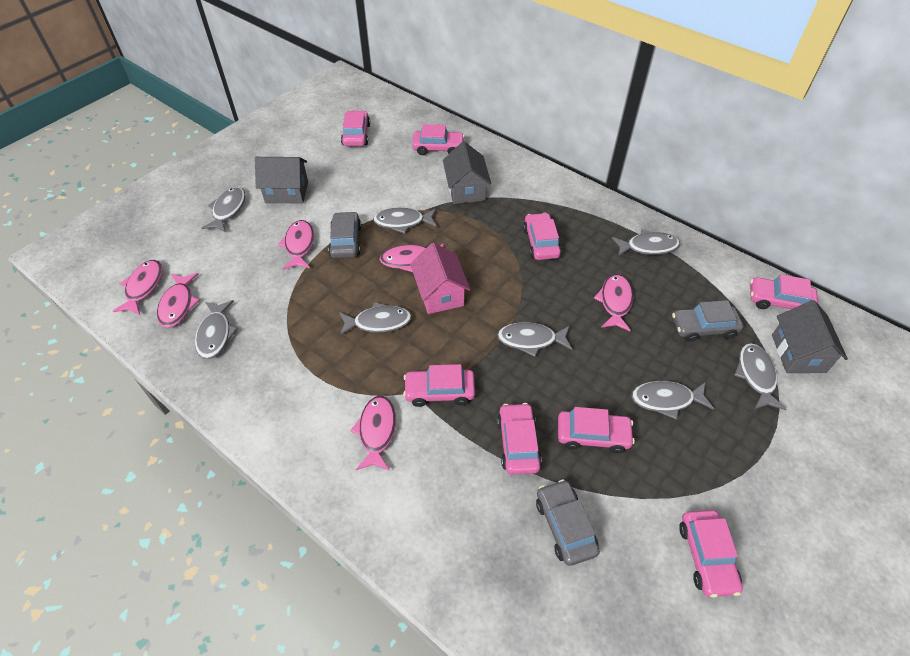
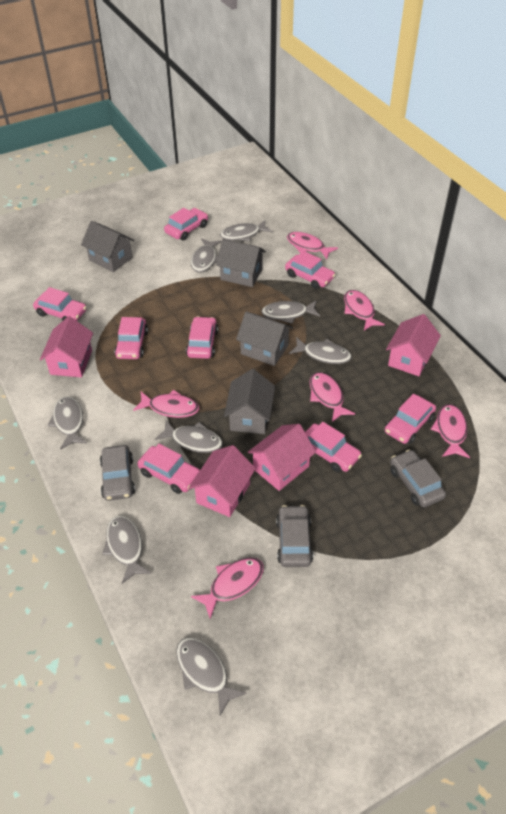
grey house: [255,157,308,204] [443,141,491,204] [772,300,848,373] = 3 -> [81,221,134,272] [216,239,266,287] [224,369,275,434] [236,311,293,366] = 4
pink house: [410,242,470,314] = 1 -> [40,316,93,378] [189,445,256,517] [248,424,316,491] [386,314,441,376] = 4

